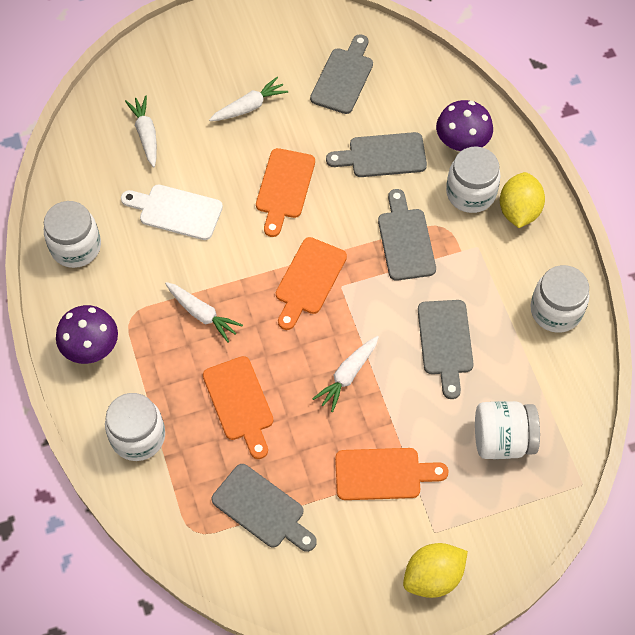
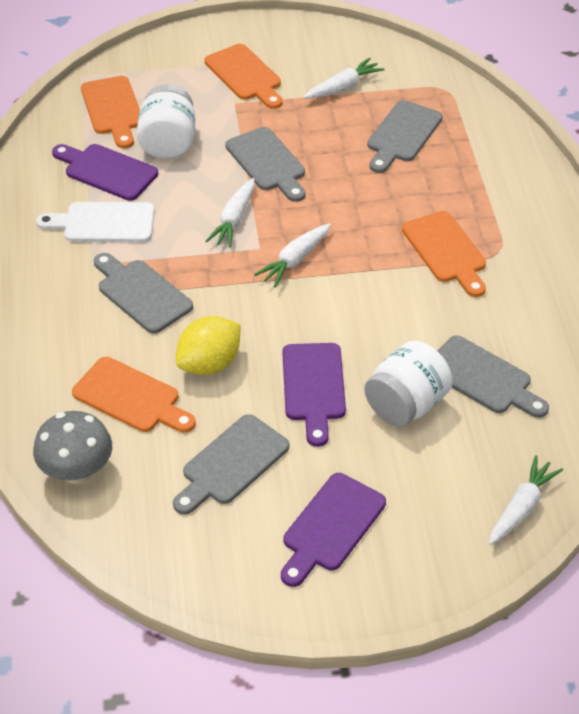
grey mushroom: none = 0 -> [33,411,112,484] = 1
purple cutting board: none = 0 -> [52,144,158,201] [281,473,386,587] [282,343,346,447] = 3
purple mushroom: [56,305,118,364] [436,100,493,152] = 2 -> none = 0
white jar: [44,201,101,268] [105,393,165,461] [446,146,501,213] [475,401,540,459] [530,265,590,333] = 5 -> [137,85,195,159] [364,341,453,427] = 2
yellow lemon: [403,543,468,598] [500,172,545,228] = 2 -> [176,316,240,375] = 1

